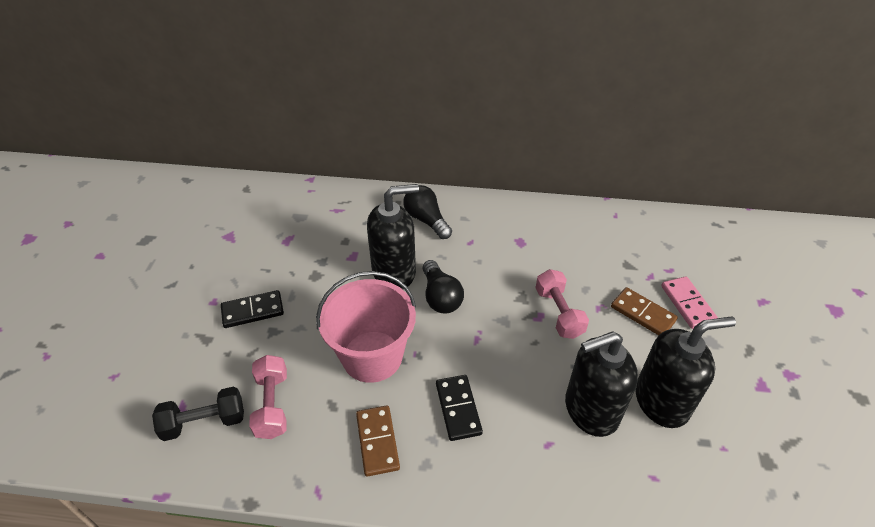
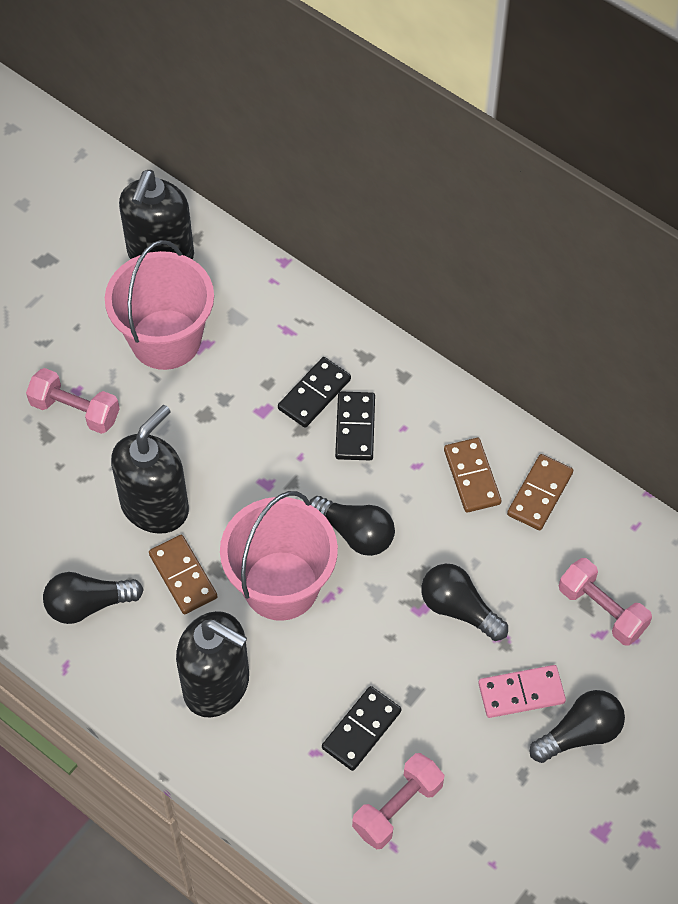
black domino: [221,290,284,328] [436,375,483,441] = 2 -> [278,357,351,428] [322,686,401,771] [335,391,375,460] = 3
black dumbbell: [152,386,244,441] = 1 -> none = 0
black light bulb: [404,185,452,239] [422,260,464,313] = 2 -> [43,572,144,624] [309,496,395,556] [421,564,508,641] [530,690,625,763] = 4
brown domino: [356,405,400,477] [611,287,678,335] = 2 -> [149,535,218,614] [444,438,501,513] [507,454,573,530] = 3
pink bucket: [316,271,416,383] = 1 -> [105,240,214,370] [220,491,338,621] = 2
pink dumbbell: [249,355,287,439] [535,269,589,339] = 2 -> [26,368,120,434] [352,753,445,849] [559,558,652,646] = 3

